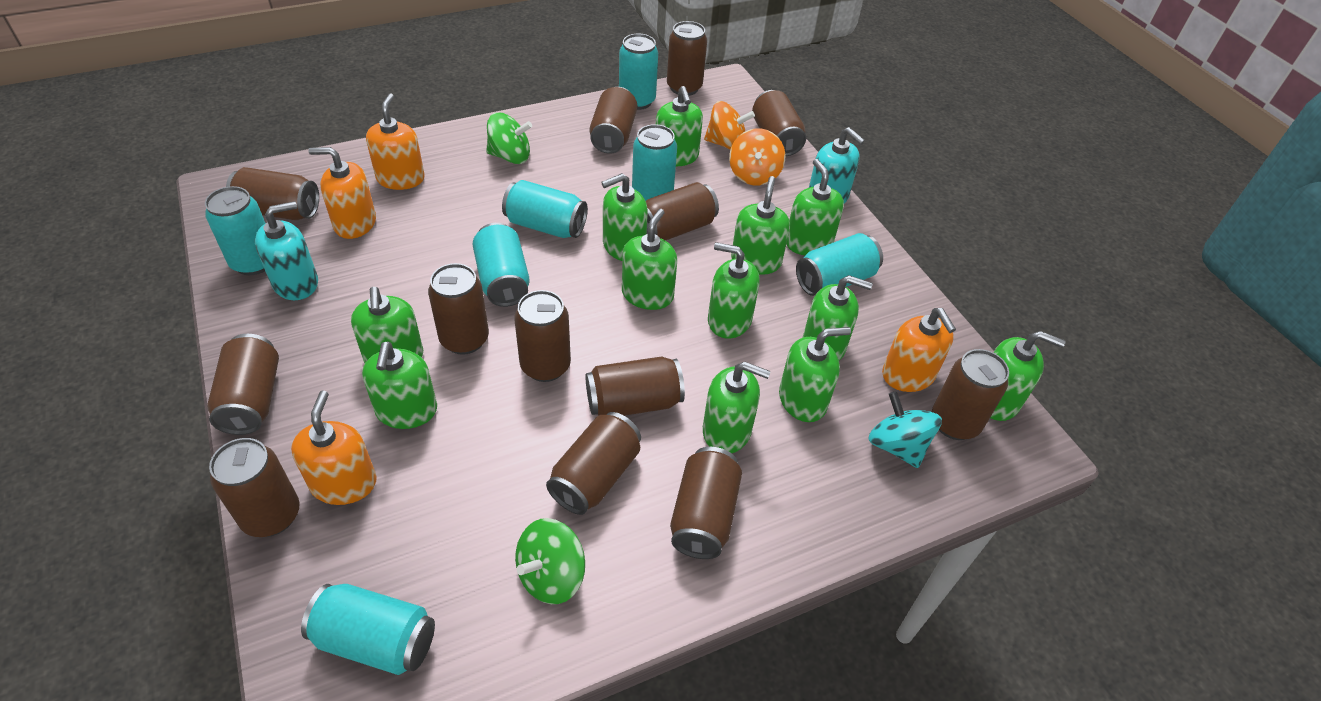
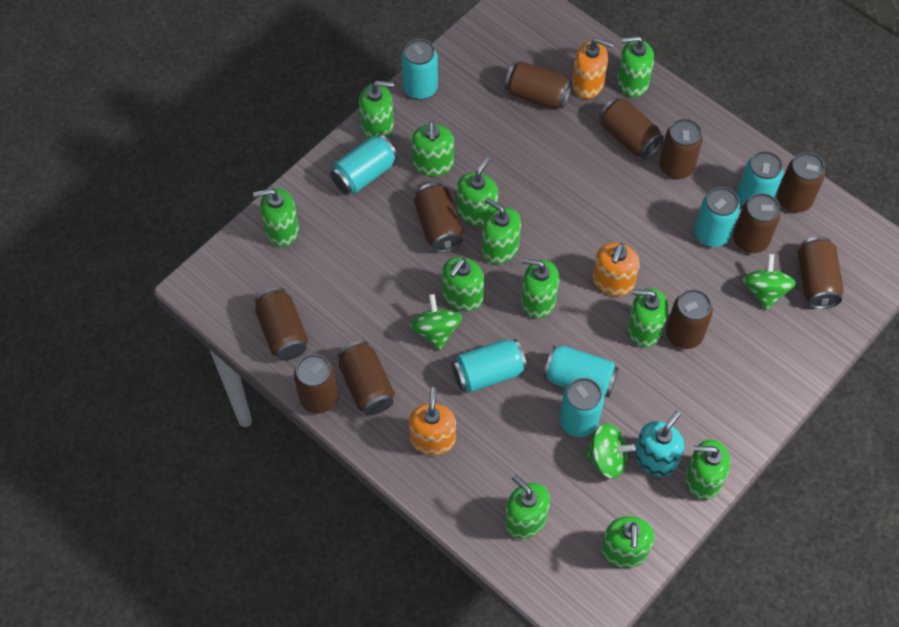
brown can: [207,334,279,435] [209,438,300,537] [226,167,319,220] [428,263,489,355] [514,290,571,382] [546,412,641,515] [586,356,685,416] [590,87,637,154] [646,182,719,241] [667,21,707,96] [670,447,742,559] [752,90,806,156] [932,349,1009,440] = 13 -> [255,287,308,361] [294,354,338,414] [337,341,395,415] [414,183,463,253] [505,61,572,109] [599,98,664,159] [659,119,703,179] [666,289,713,349] [733,193,781,253] [777,152,825,213] [798,237,844,309] = 11
green spinning top: [486,112,532,164] [515,518,585,604] = 2 -> [410,294,462,350] [584,423,636,479] [743,254,796,310] = 3
orange soap dispenser: [291,390,377,505] [308,147,376,239] [366,93,425,190] [882,308,956,392] = 4 -> [409,387,456,455] [572,38,614,99] [592,243,640,296] = 3
orange spinning top: [704,101,755,150] [729,128,785,186] = 2 -> none = 0
turquoise soap dispenser: [255,201,318,300] [809,127,865,204] = 2 -> [634,411,685,477] = 1
turquoise spinning top: [868,391,942,468] = 1 -> none = 0

